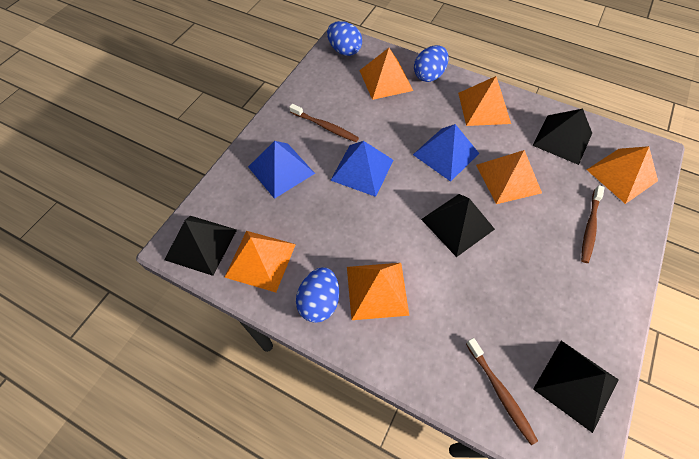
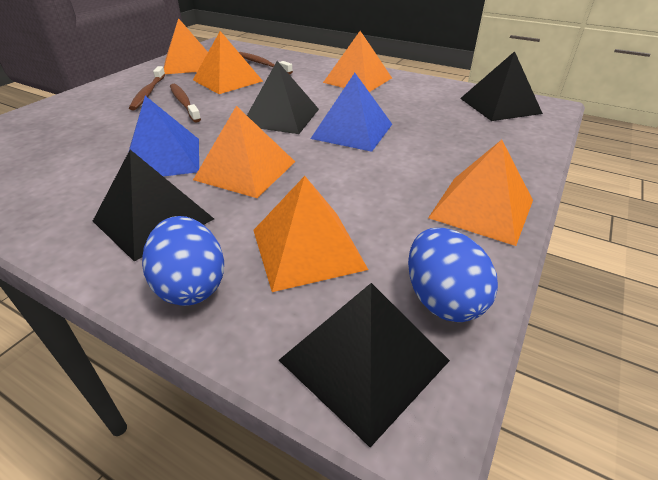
blue egg: [296,267,339,323] [327,21,362,56] [414,45,449,82] = 3 -> [142,216,224,306] [408,228,498,322] = 2
blue pyramid: [248,141,315,199] [330,141,393,197] [413,124,479,182] = 3 -> [129,96,199,176] [310,73,392,152] = 2

